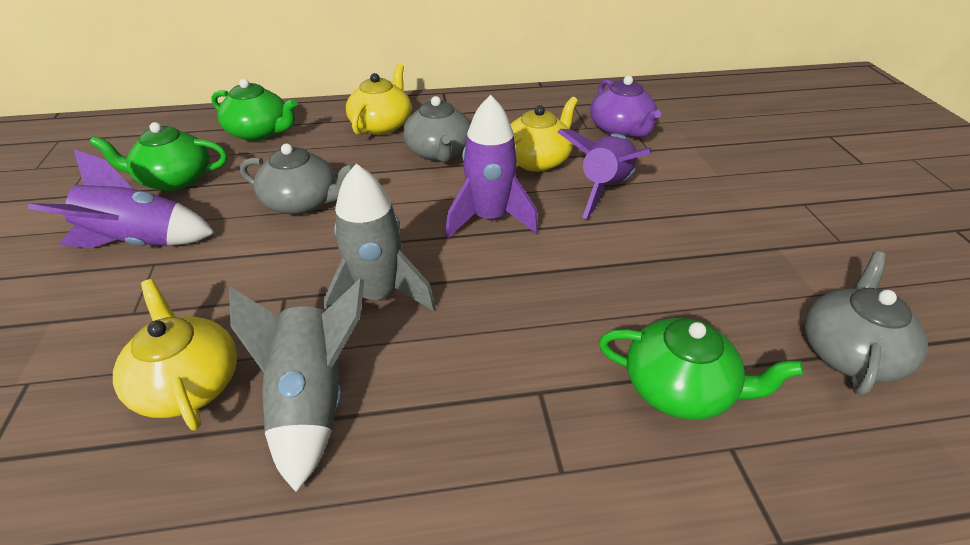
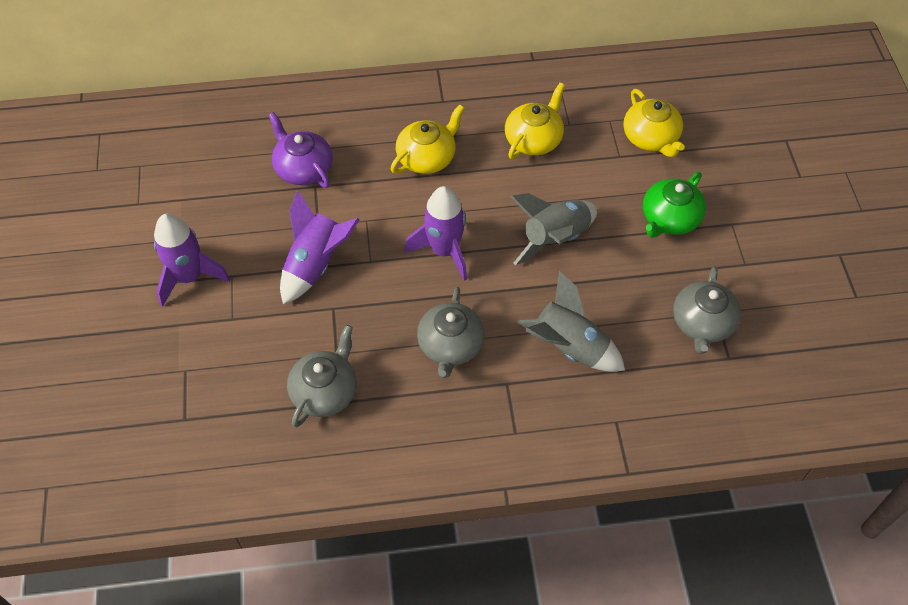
green teapot: [90,122,227,191] [211,79,297,141] [599,318,804,420] = 3 -> [643,172,706,238] = 1

